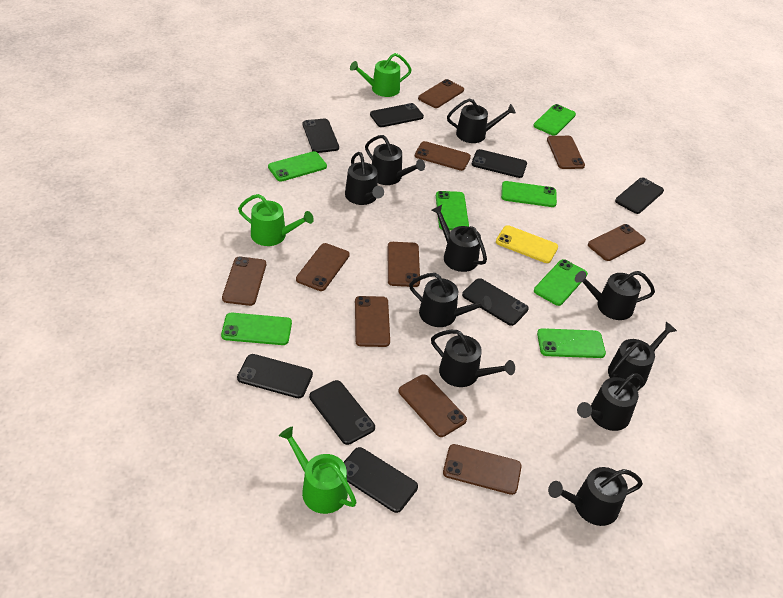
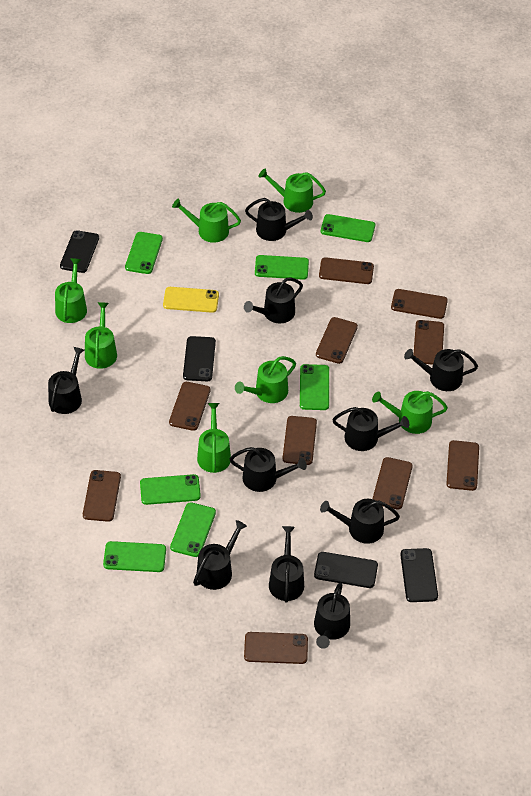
black phone: [237,354,313,398] [303,118,339,153] [309,380,375,445] [344,447,418,513] [370,103,424,127] [462,278,529,326] [471,149,527,178] [615,178,664,214] = 8 -> [60,230,99,273] [183,336,216,381] [314,552,378,588] [400,548,438,602] = 4
green watering can: [238,194,314,246] [279,426,357,514] [350,53,412,97] = 3 -> [55,258,87,323] [85,302,117,369] [172,199,241,243] [197,403,231,473] [235,356,296,403] [259,168,326,213] [372,391,448,434] = 7

